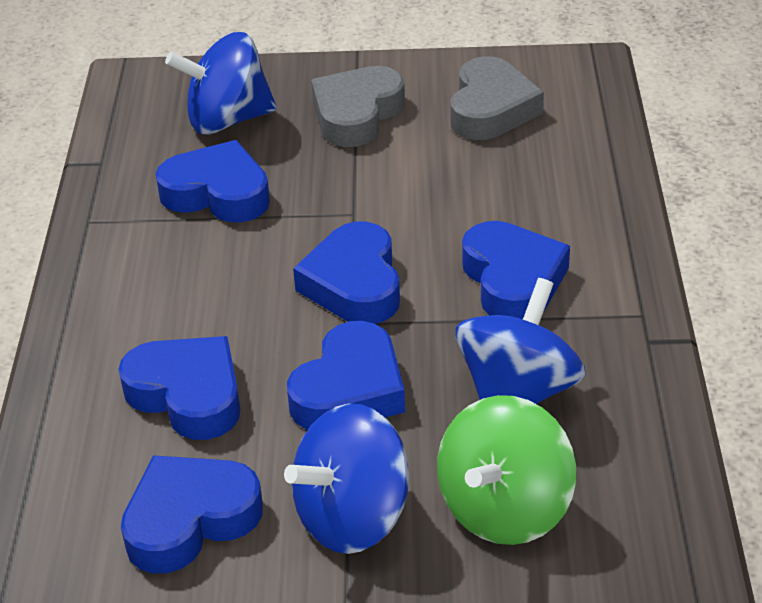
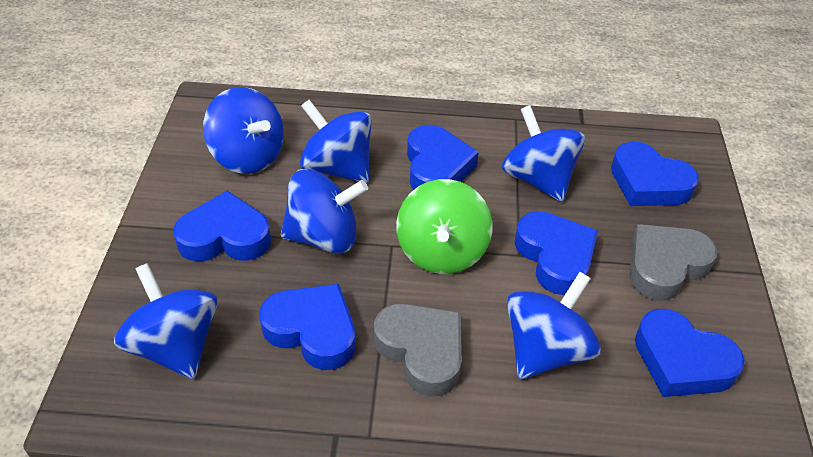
blue spinning top: [165,32,277,135] [284,404,409,554] [455,278,586,404] = 3 -> [114,263,218,379] [203,87,284,174] [281,169,368,253] [300,100,372,183] [502,105,585,202] [507,272,601,379] = 6

